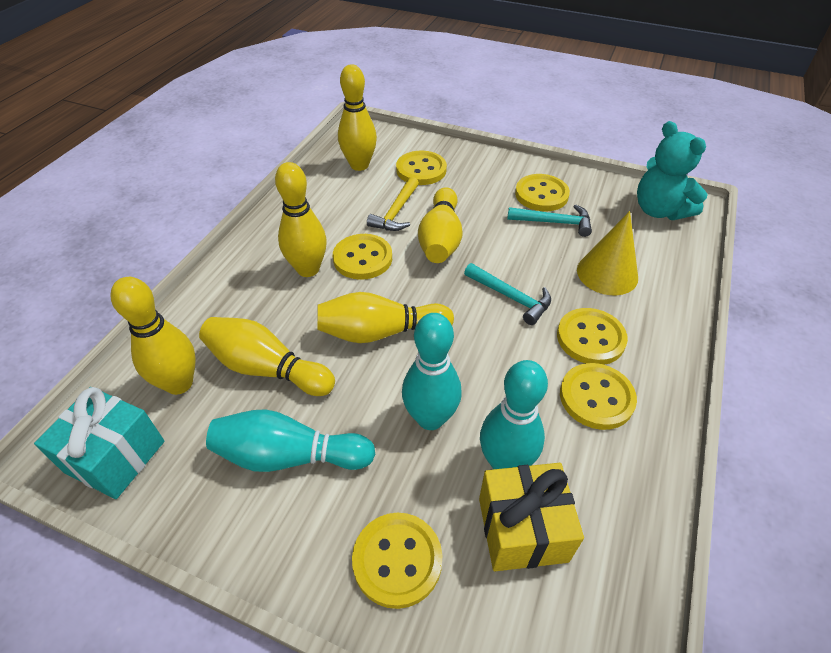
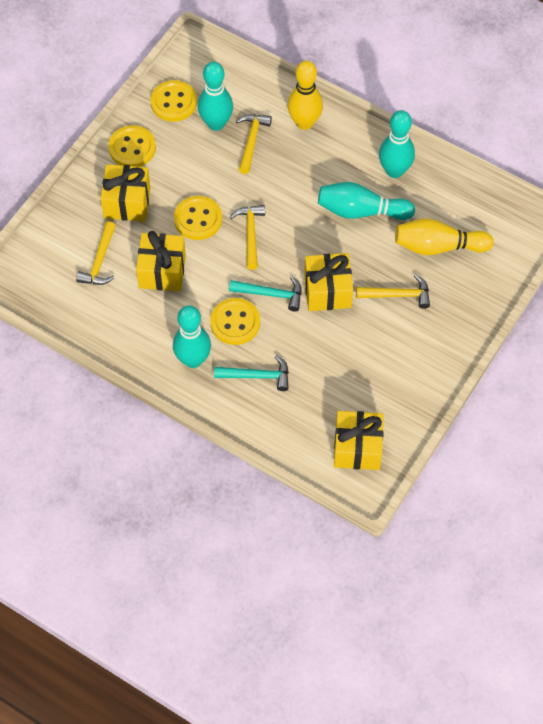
turquoise bowling pin: [206,409,375,472] [402,313,462,430] [480,360,548,469] = 3 -> [173,305,211,368] [198,62,233,131] [318,182,415,220] [379,110,415,178] = 4
turquoise gift: [34,387,164,499] = 1 -> none = 0
turquoise teddy bear: [637,121,708,220] = 1 -> none = 0
yellow bowling pin: [110,277,196,395] [199,317,335,396] [275,162,327,277] [317,292,454,343] [338,64,377,171] [418,187,463,263] = 6 -> [288,61,323,130] [395,218,494,255] = 2
yellow button: [333,234,392,280] [352,513,442,609] [396,151,447,185] [515,174,570,211] [557,308,628,365] [560,363,637,430] = 6 -> [108,125,156,167] [150,80,197,122] [174,196,222,240] [210,298,260,345] = 4
yellow cone: [577,211,638,295] = 1 -> none = 0
yellow gift: [479,463,584,571] = 1 -> [100,164,151,222] [136,231,186,291] [304,253,353,311] [334,411,384,470] = 4
yellow hammer: [367,177,419,231] = 1 -> [76,221,116,285] [230,205,265,270] [236,114,272,174] [356,274,430,309] = 4

